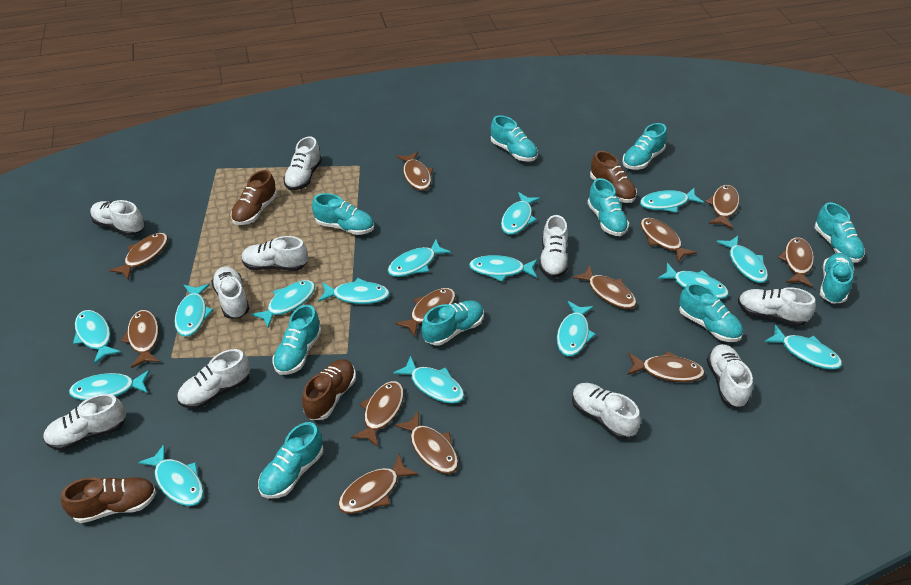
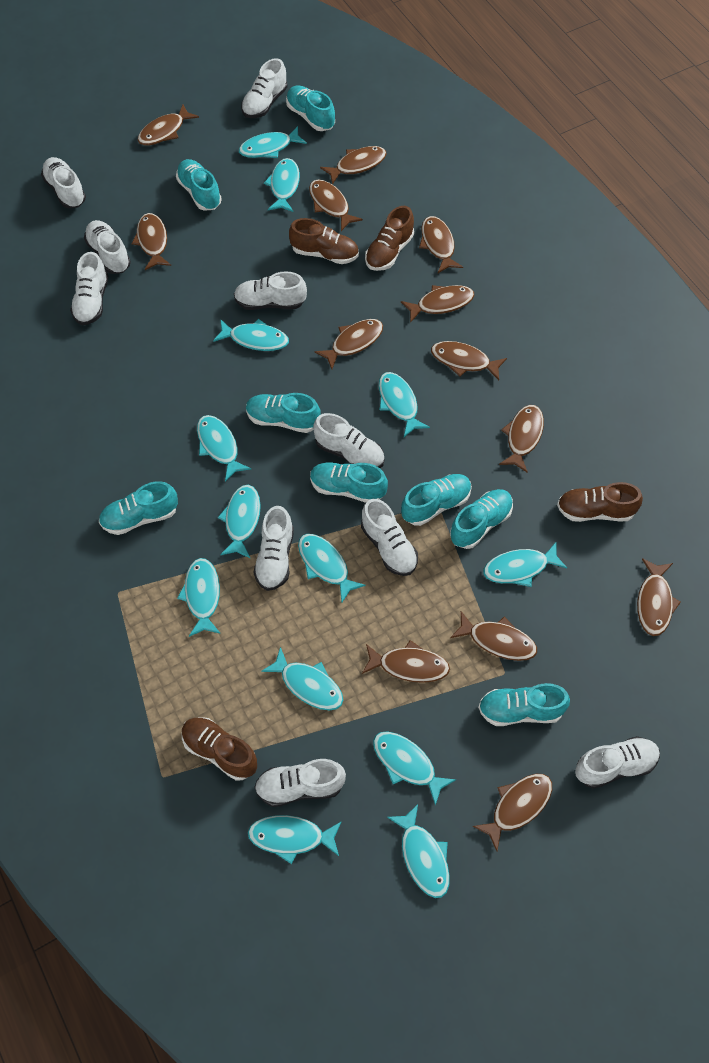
brown fish: [109,233,168,280] [121,310,160,368] [338,454,418,514] [351,381,404,447] [394,411,459,474] [395,288,456,337] [397,152,433,191] [572,265,637,309] [628,351,705,382] [640,218,697,262] [705,185,740,229] [778,237,814,287] = 12 -> [132,213,171,270] [138,105,199,146] [309,180,363,231] [315,319,383,369] [320,146,387,185] [362,640,450,683] [401,285,474,323] [419,216,463,273] [431,341,507,380] [450,611,537,661] [473,774,552,851] [499,405,544,473] [637,558,681,636] = 13
turquoise fish: [69,370,150,401] [73,310,121,364] [138,444,204,506] [174,284,213,337] [251,280,315,328] [318,278,390,304] [388,239,451,277] [393,356,464,404] [469,255,537,282] [501,192,540,235] [557,301,596,356] [640,188,704,213] [657,263,729,299] [716,236,768,283] [764,325,842,370] = 15 -> [177,558,221,637] [197,415,251,482] [213,319,289,351] [218,485,261,559] [239,126,307,158] [248,815,342,864] [261,647,343,711] [264,158,300,212] [298,534,366,603] [373,731,456,805] [379,372,430,437] [387,804,450,898] [483,541,567,587] = 13
turquoise shoe: [258,422,323,499] [273,305,322,375] [312,193,374,235] [422,300,484,346] [491,115,538,161] [588,178,629,236] [622,123,667,170] [679,283,743,342] [815,202,865,263] [820,253,854,304] = 10 -> [99,481,178,535] [176,159,222,211] [246,393,321,433] [286,85,335,131] [310,462,388,502] [401,474,472,526] [450,489,513,549] [478,683,570,726] = 8

